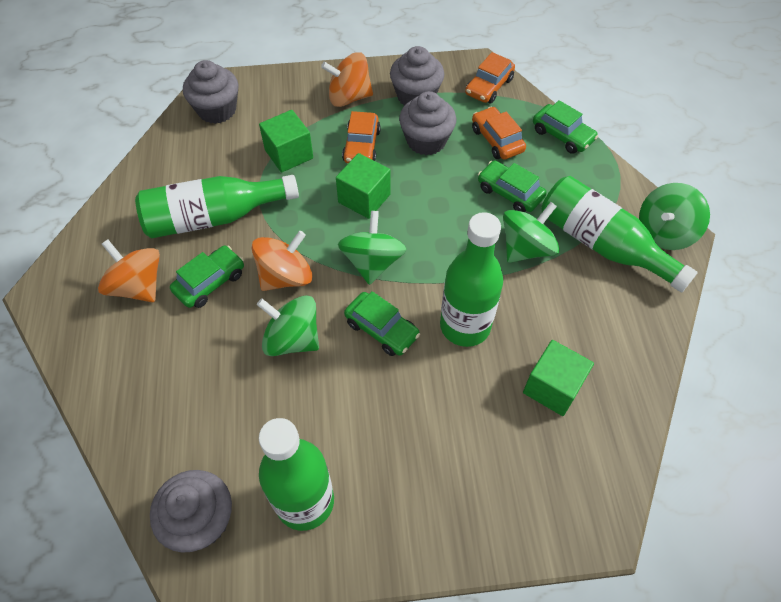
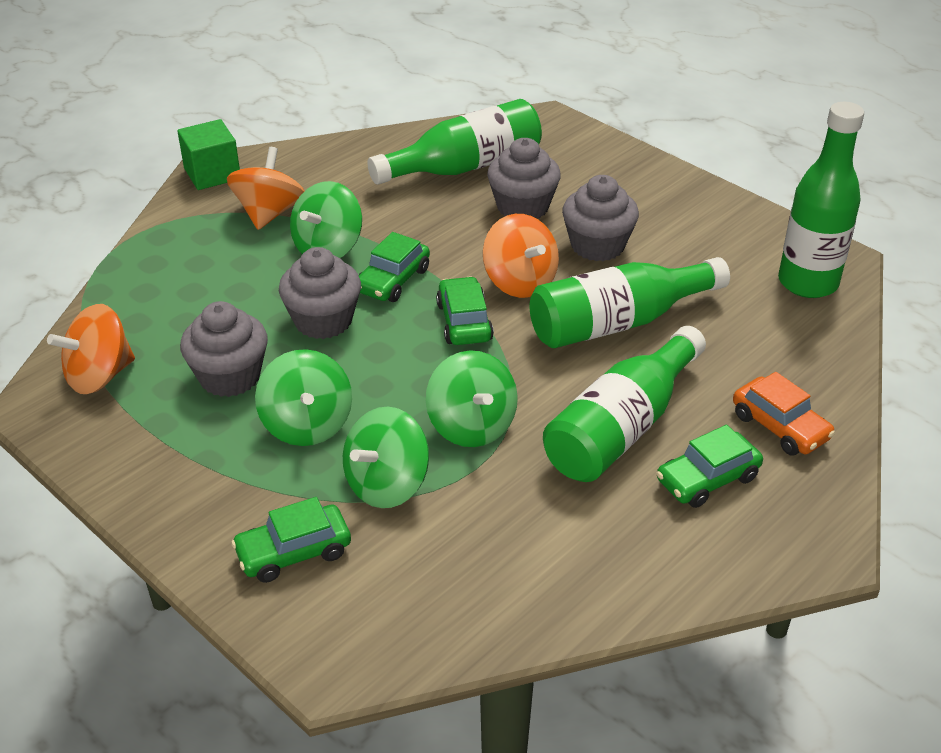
green cube: [259,110,313,173] [336,153,390,219] [523,340,594,416] = 3 -> [177,119,240,190] = 1
orange car: [342,111,381,163] [465,52,515,103] [472,107,526,160] = 3 -> [733,372,835,456] = 1

